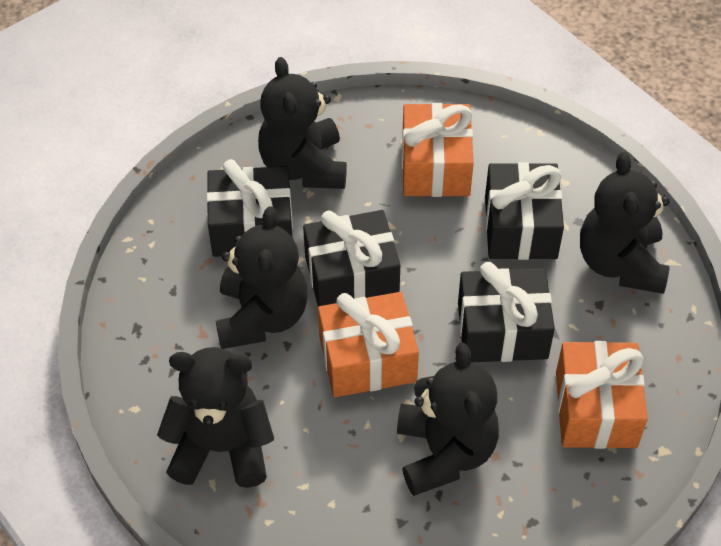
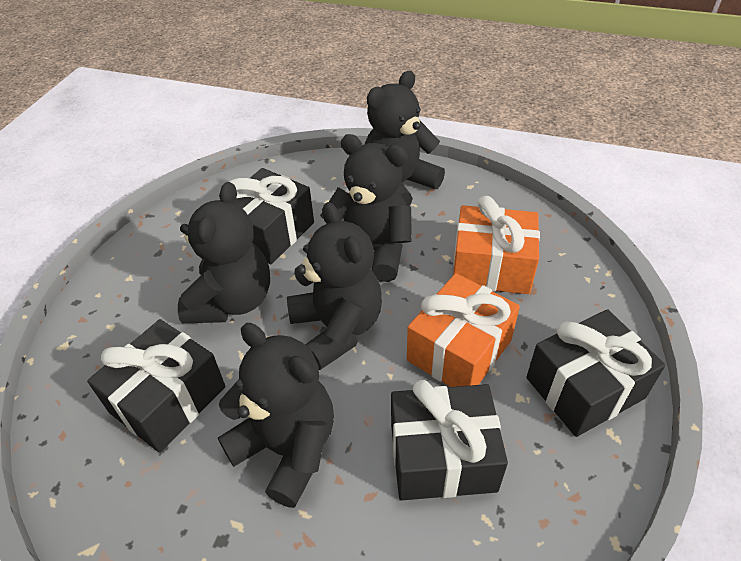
orange gift: [318,292,419,397] [402,103,473,197] [556,341,648,449] = 3 -> [407,273,520,387] [453,196,540,294] = 2

